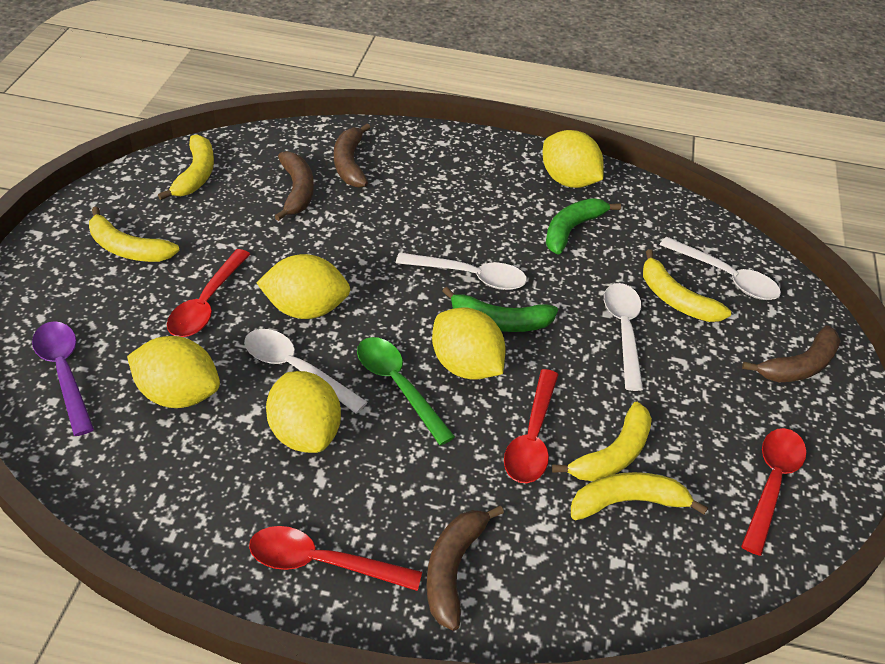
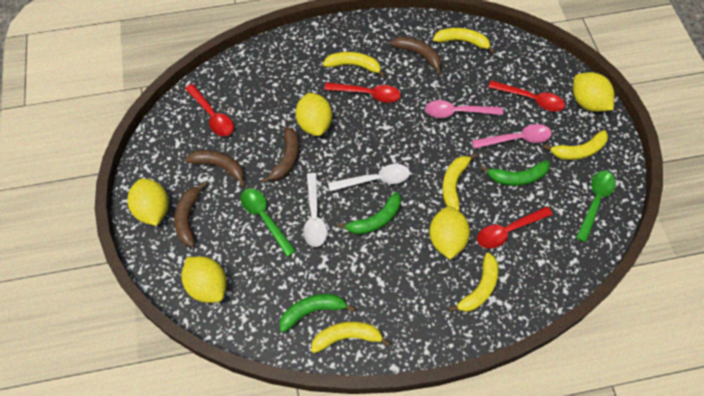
green banana: [442,287,558,332] [546,198,621,255] = 2 -> [280,294,356,332] [337,192,401,235] [480,160,550,186] = 3
green spoon: [357,337,455,445] = 1 -> [240,189,296,257] [576,171,616,242] = 2
pink spoon: none = 0 -> [425,100,503,118] [472,124,552,149] = 2
purple spoon: [32,321,94,436] = 1 -> none = 0
white spoon: [244,329,368,414] [396,252,527,290] [604,283,643,391] [659,237,781,300] = 4 -> [303,173,327,247] [328,164,410,191] = 2
yellow banana: [89,207,180,262] [158,135,214,200] [552,402,652,481] [571,472,708,520] [643,249,731,322] = 5 -> [311,322,390,353] [323,52,386,78] [433,28,495,54] [442,153,477,211] [448,253,499,312] [543,130,608,160] = 6

